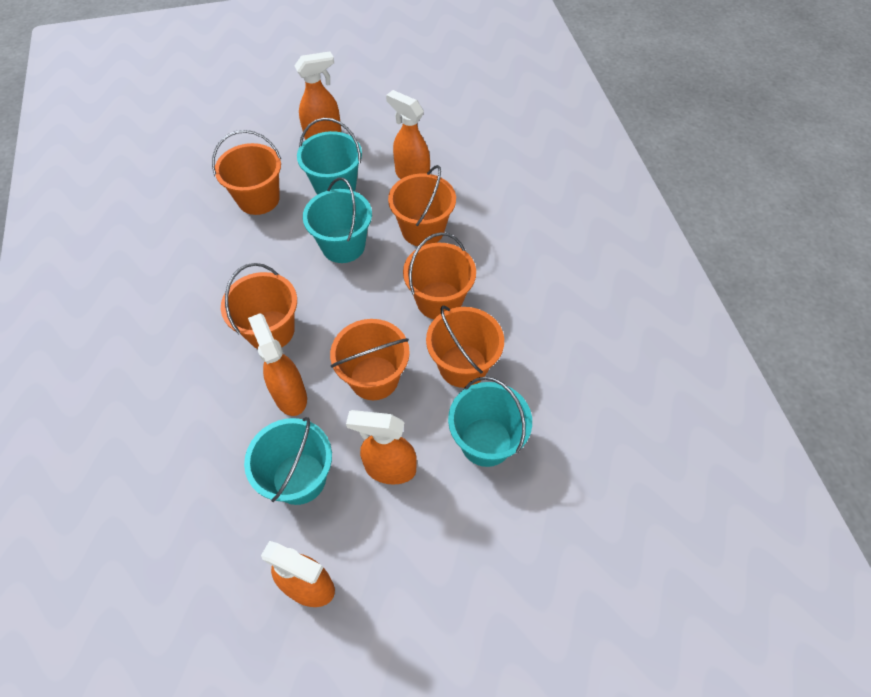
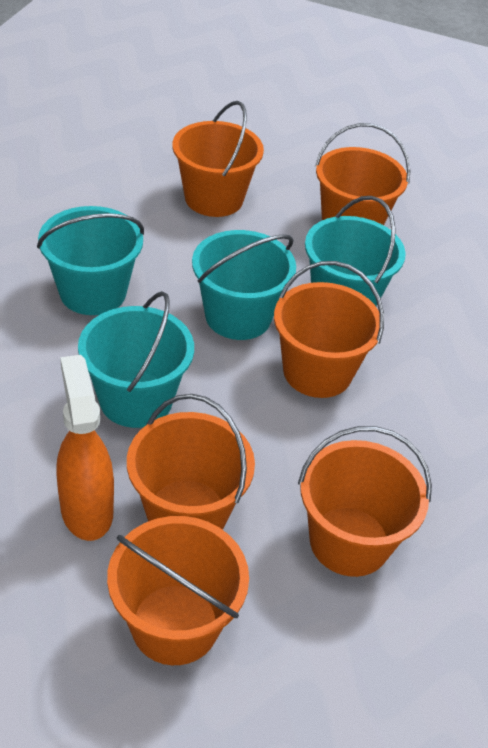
orange spray bottle: [248,313,307,416] [261,541,335,607] [295,52,341,140] [346,410,417,485] [386,90,430,179] = 5 -> [56,355,114,541] = 1

